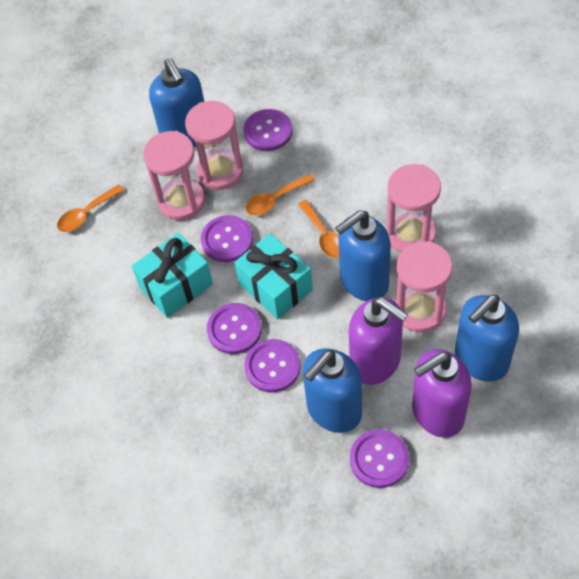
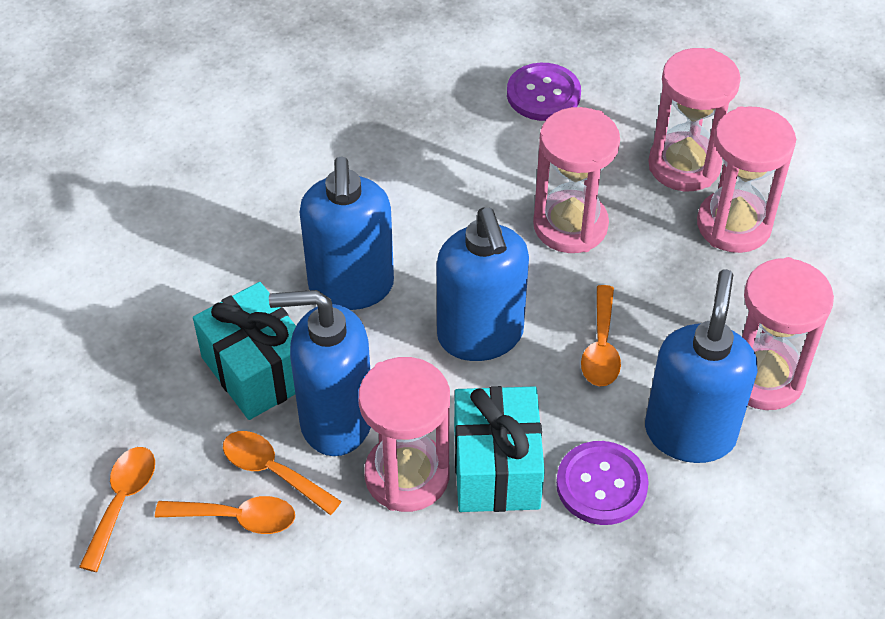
orange spoon: [57,184,124,232] [246,174,315,215] [298,200,339,258] = 3 -> [79,447,155,572] [155,496,295,534] [223,431,342,515] [581,285,621,387] = 4
pink hourglass: [143,131,205,220] [185,101,243,190] [386,164,441,253] [395,241,453,333] = 4 -> [358,357,450,512] [533,107,620,253] [648,48,741,191] [697,106,796,253] [742,257,834,410] = 5
purple button: [201,215,253,262] [207,303,262,354] [243,109,293,151] [244,339,301,392] [350,429,409,488] = 5 -> [507,63,581,121] [556,441,649,525] = 2
purple soap dispenser: [349,297,408,385] [412,349,472,438] = 2 -> none = 0

